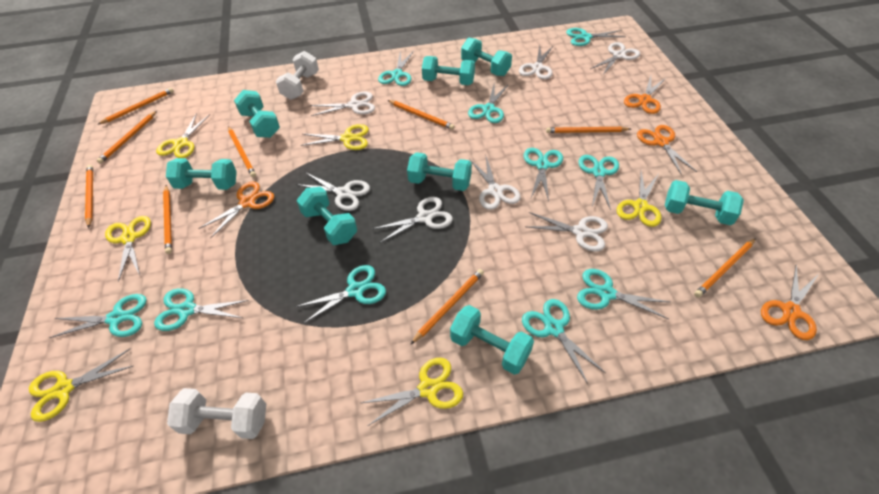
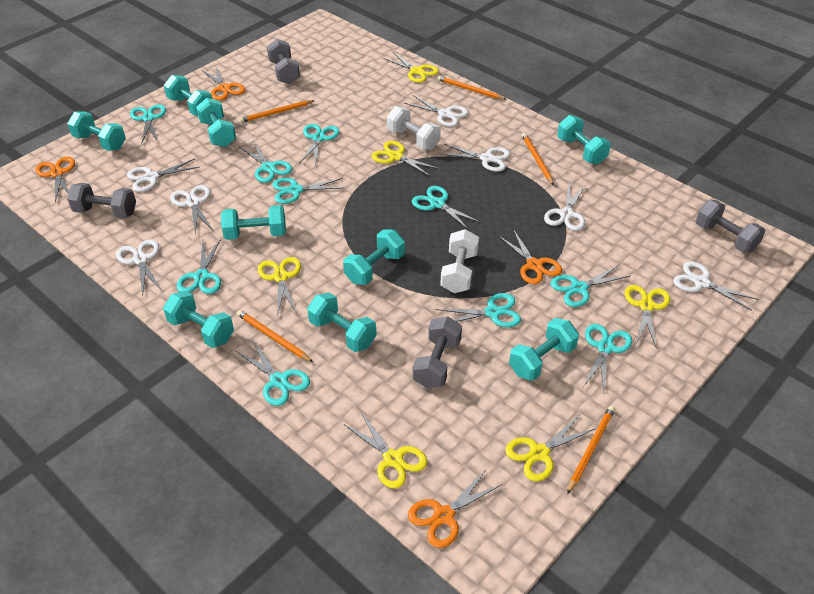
grey dumbbell: none = 0 -> [67,183,136,218] [267,39,300,84] [412,316,462,388] [696,200,765,253] = 4
orange pencil: [85,165,93,228] [97,88,174,125] [97,111,157,164] [163,185,172,254] [228,126,256,177] [388,100,455,130] [411,269,484,344] [546,127,631,133] [694,238,756,297] = 9 -> [237,310,313,362] [239,100,315,123] [437,76,506,100] [522,133,554,185] [567,406,615,494] = 5
turquoise dumbbell: [166,158,237,190] [234,90,280,138] [297,187,357,245] [407,152,472,191] [422,56,475,85] [450,305,534,375] [461,38,512,76] [665,180,744,225] = 8 -> [67,111,126,151] [163,291,234,348] [164,75,212,116] [196,98,236,147] [221,205,286,240] [307,293,376,352] [343,230,405,285] [509,318,579,381] [557,115,611,164] = 9

